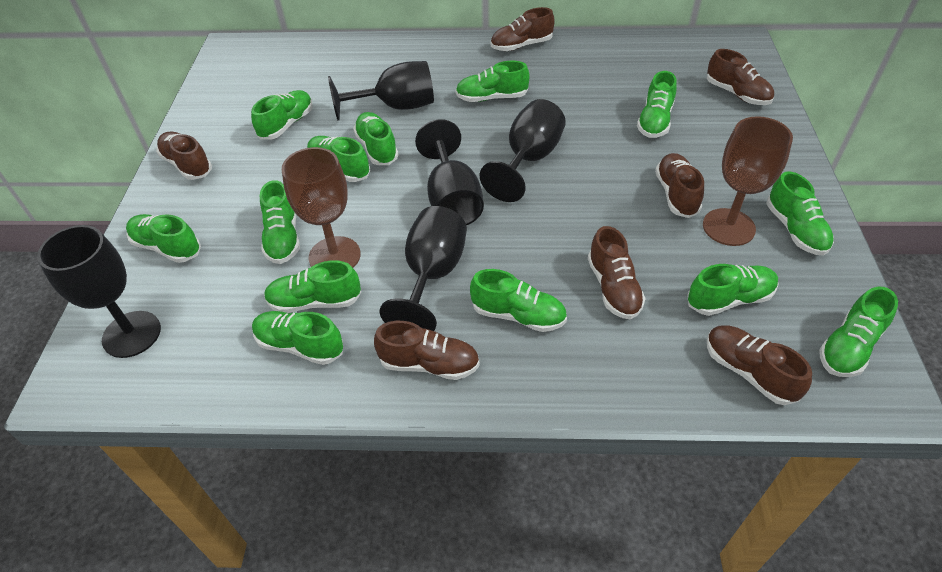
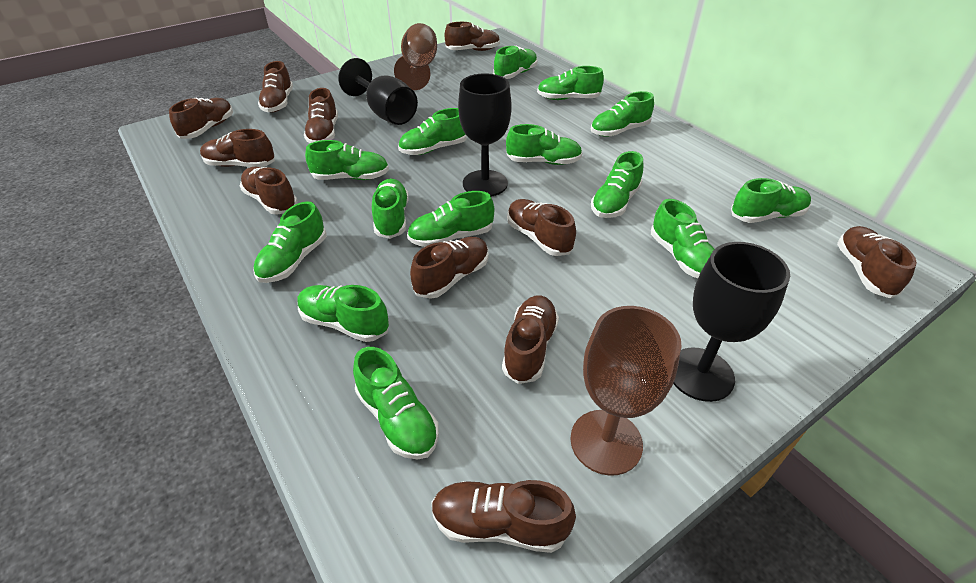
black goblet: [37,225,161,358] [328,61,434,121] [379,206,467,331] [415,119,484,225] [480,99,566,202] = 5 -> [338,58,418,125] [458,73,512,196] [673,242,790,402] = 3
brown shoe: [156,131,212,180] [374,321,480,380] [491,7,555,51] [588,226,646,319] [655,153,704,218] [707,49,774,105] [707,325,812,405] = 7 -> [169,98,233,139] [200,129,275,167] [240,167,298,215] [258,61,293,112] [304,88,338,143] [410,237,488,299] [431,480,576,553] [445,22,500,51] [502,295,559,384] [507,199,576,256] [837,226,917,298] = 11
green shoe: [126,214,201,263] [251,90,313,140] [252,311,343,365] [260,180,300,264] [264,260,361,313] [307,136,370,182] [353,112,399,165] [455,61,530,102] [470,269,567,332] [637,71,677,138] [687,264,779,316] [766,171,834,256] [819,287,898,377] = 13 -> [253,202,326,283] [298,285,389,342] [305,140,389,180] [353,347,439,460] [372,179,409,239] [398,108,467,155] [407,191,494,247] [493,45,538,79] [506,124,582,165] [537,66,604,100] [591,91,654,137] [591,151,643,218] [651,199,715,278] [731,178,811,223] = 14

